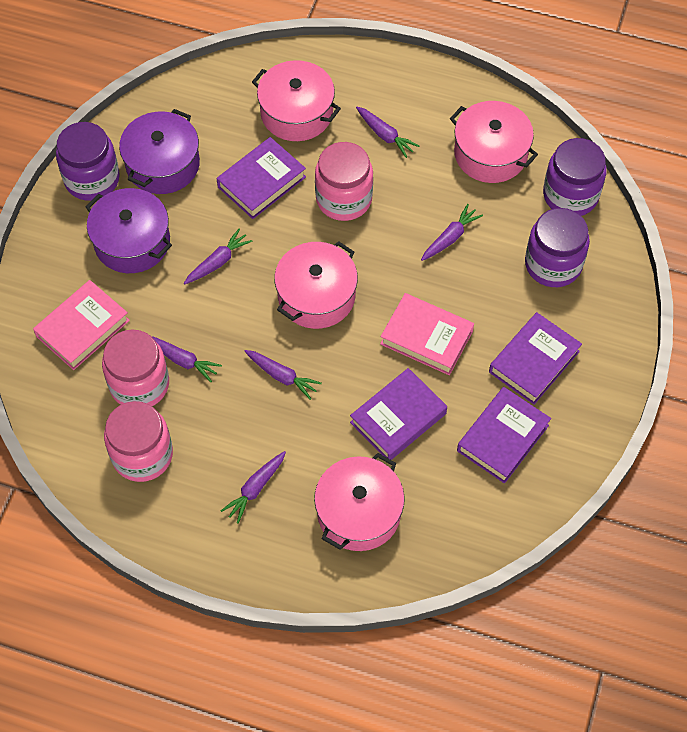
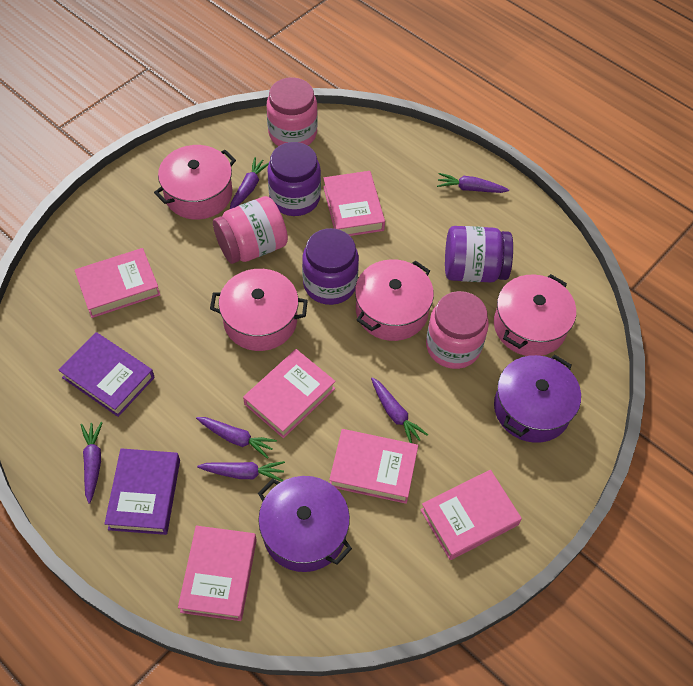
pink book: [33,280,130,370] [380,293,474,375] = 2 -> [74,248,160,318] [178,526,257,621] [243,349,336,438] [323,171,385,236] [329,429,418,504] [420,470,522,560] = 6
purple book: [216,137,306,219] [350,368,447,460] [457,387,551,484] [489,312,582,405] = 4 -> [58,332,155,417] [104,448,180,535] = 2

